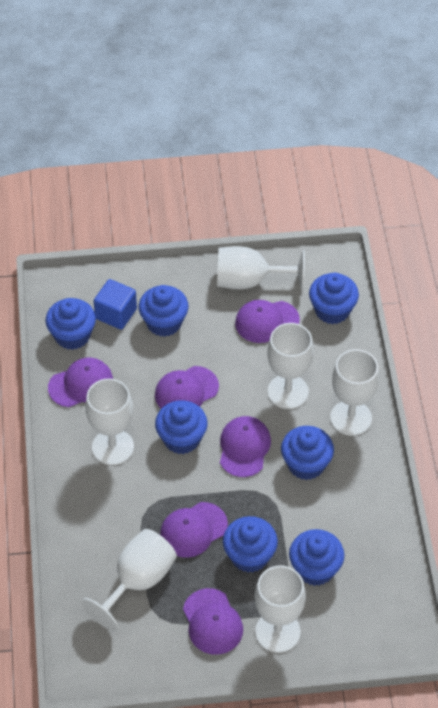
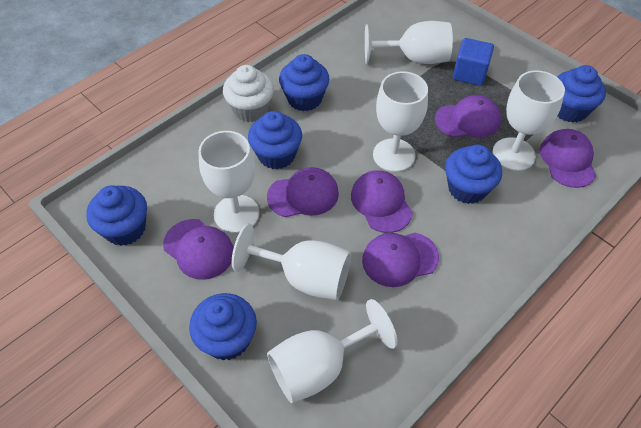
blue cupcake: [46,298,96,350] [139,285,189,337] [155,400,208,454] [223,516,278,573] [281,426,334,480] [289,529,345,586] [309,273,359,324] = 7 -> [86,185,147,246] [189,293,257,360] [248,111,302,169] [279,54,329,111] [445,145,502,204] [557,65,606,123] = 6
white cupcake: none = 0 -> [223,65,274,122] = 1

